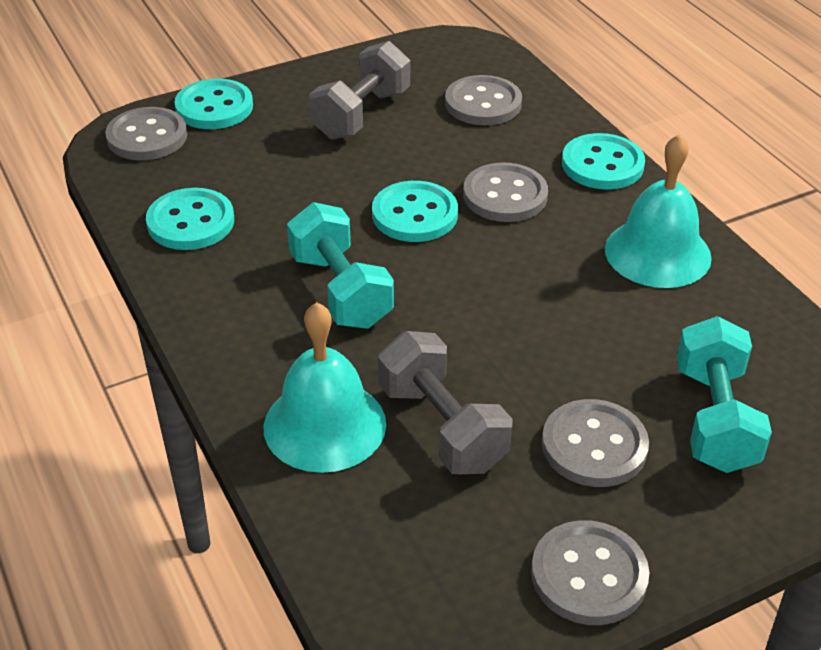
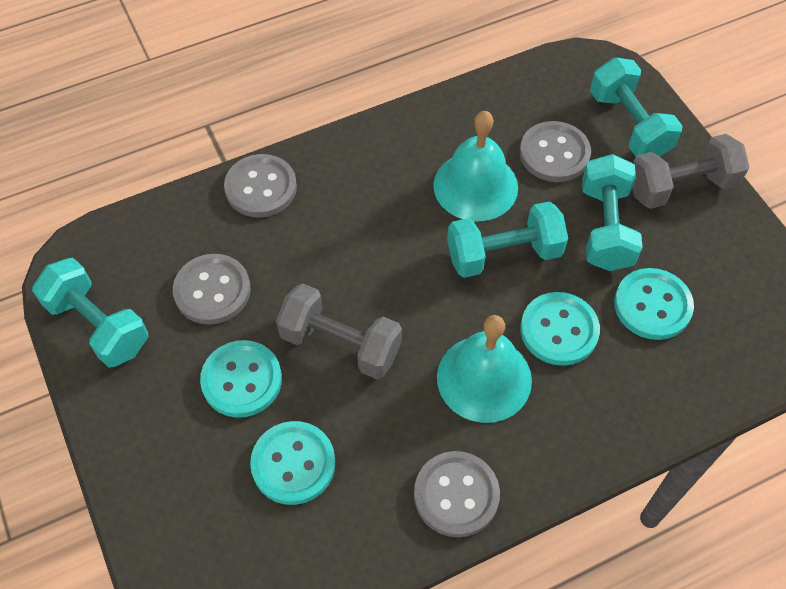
grey button: [105,107,187,160] [445,75,522,125] [463,162,548,222] [531,520,649,625] [542,399,649,487] = 5 -> [173,254,251,325] [224,154,297,218] [414,451,500,537] [520,121,591,182] = 4
turquoise dumbbell: [287,202,394,329] [677,316,772,473] = 2 -> [32,258,148,367] [447,202,568,278] [582,154,643,271] [590,57,683,157] = 4

